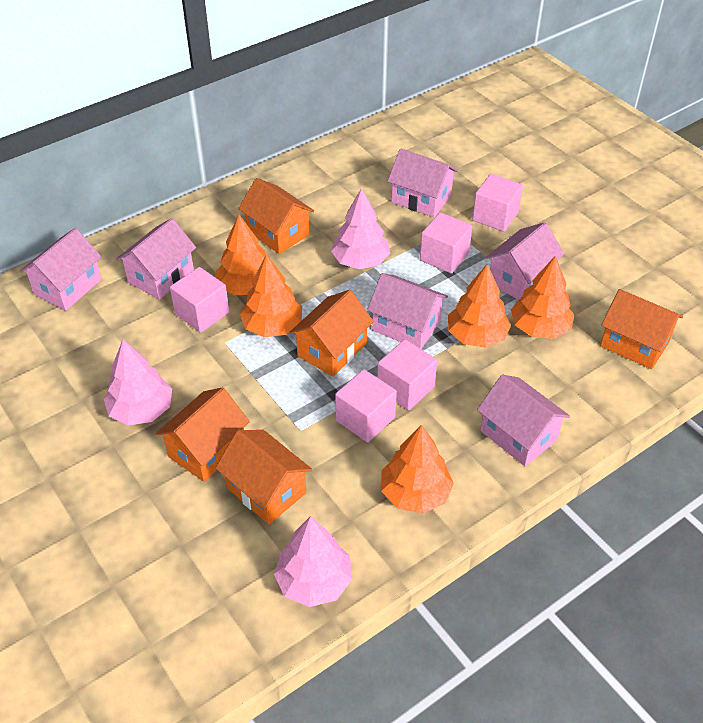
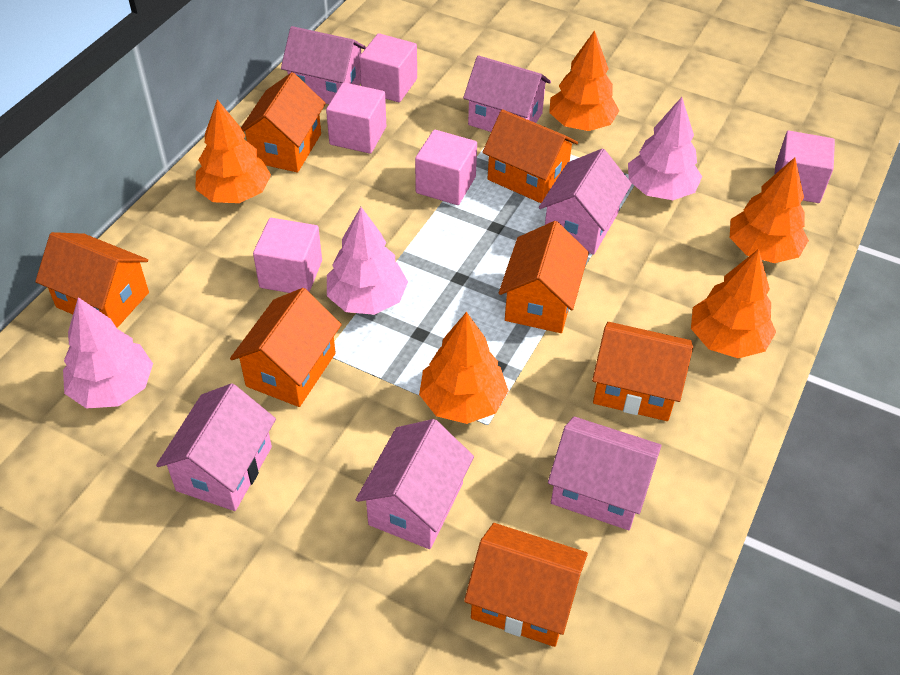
orange house: [156,387,250,482] [216,430,312,524] [238,178,314,254] [289,290,374,377] [600,289,683,369] = 5 -> [35,232,149,328] [230,288,342,407] [241,72,326,173] [464,523,588,647] [482,109,578,203] [499,221,589,333] [592,322,693,421] = 7

